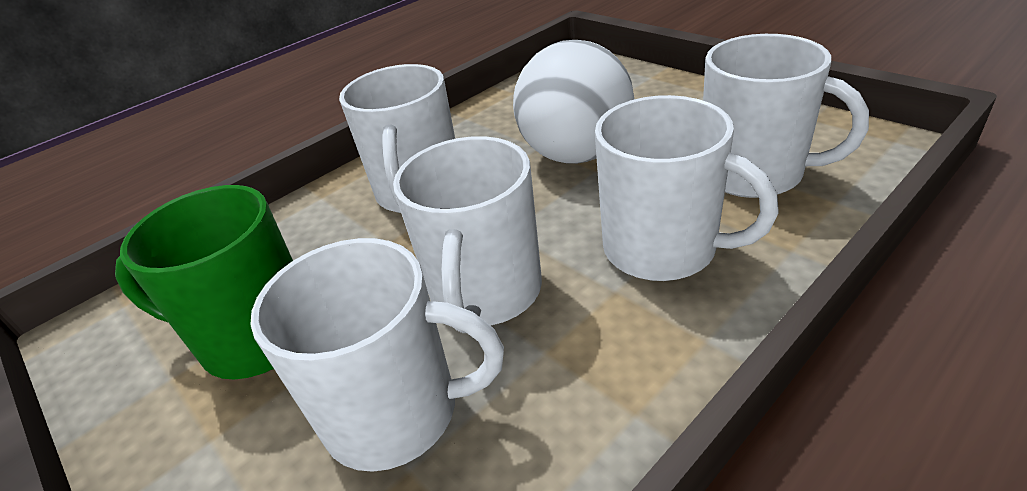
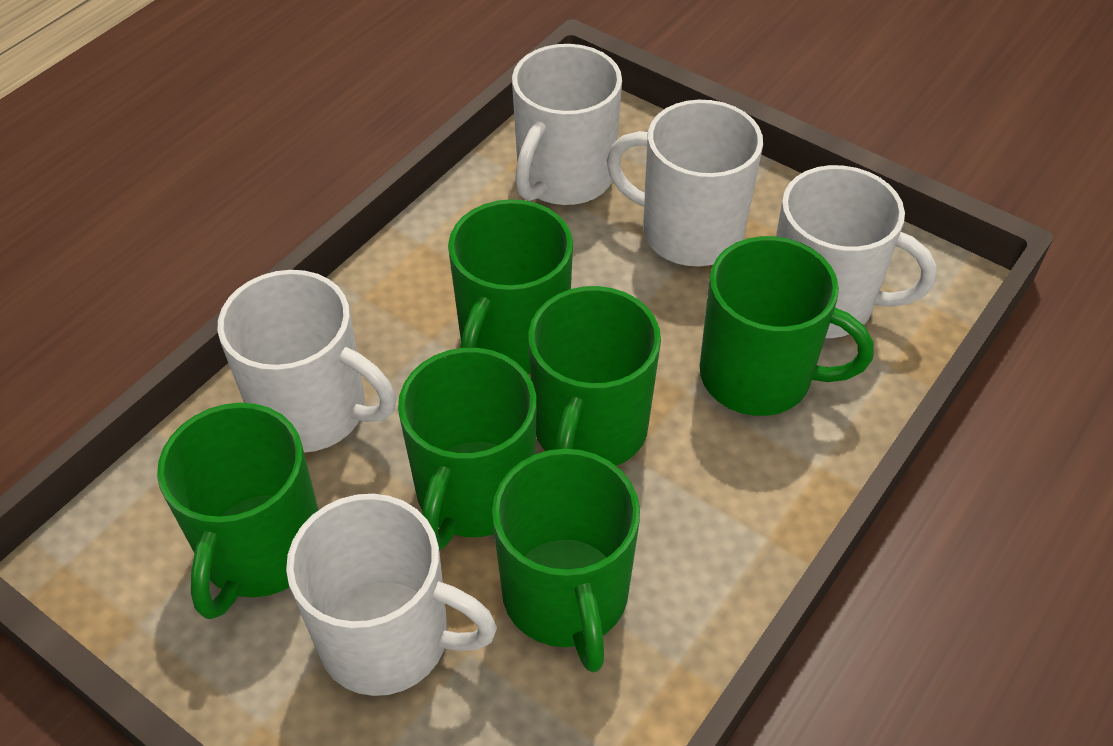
green mug: [115,185,293,380] = 1 -> [157,403,318,619] [398,348,537,550] [448,199,573,374] [492,449,640,672] [528,286,661,466] [700,236,874,416] = 6
white ball: [513,40,634,164] = 1 -> none = 0

